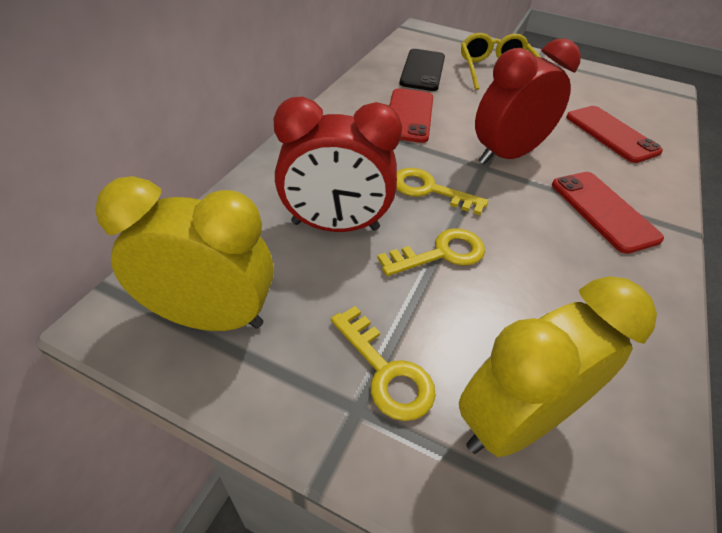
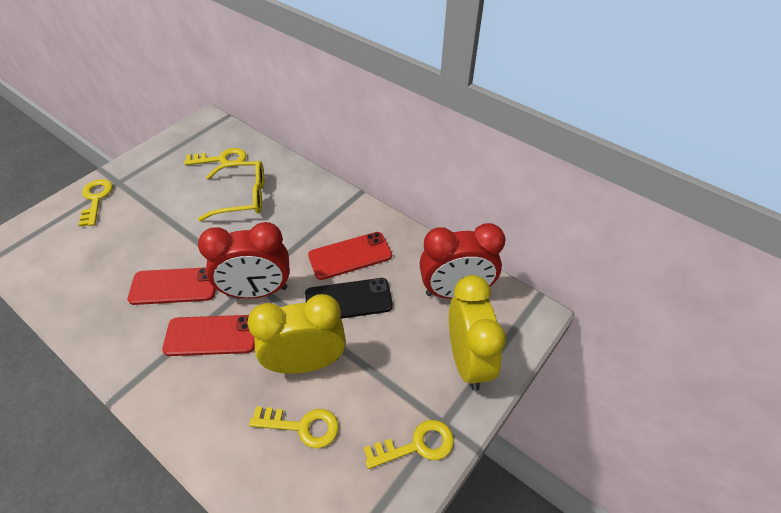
yellow key: [331,306,436,421] [377,228,485,276] [397,168,488,215] = 3 -> [79,179,113,227] [184,148,246,167] [249,406,339,448] [364,420,454,469] = 4

